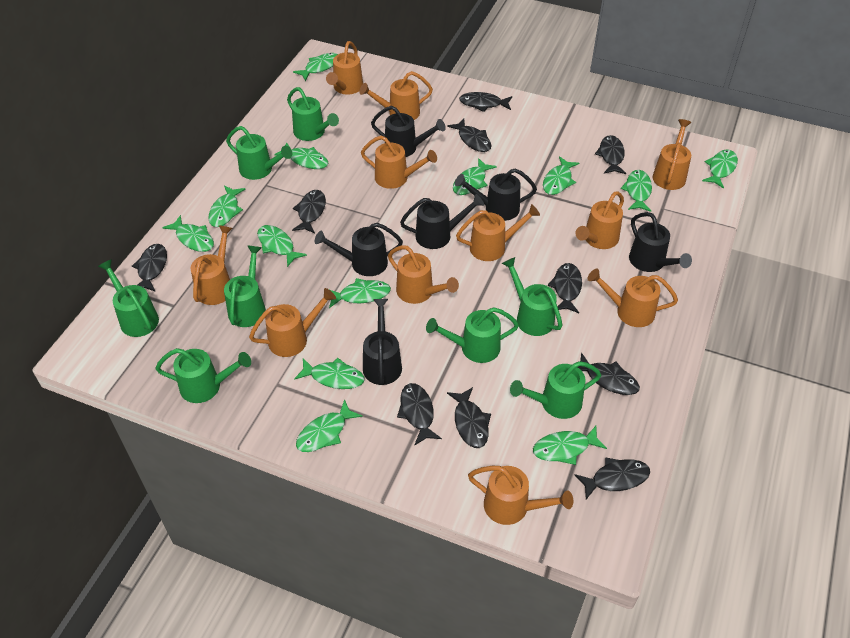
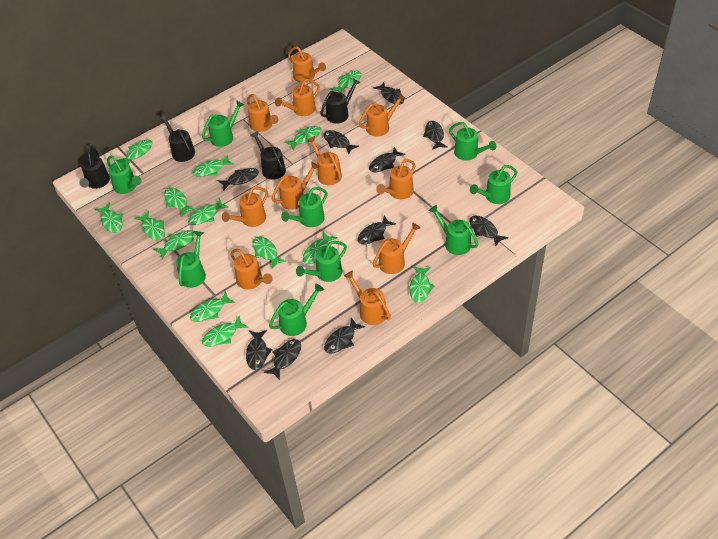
black watering can: [315,223,403,276] [363,299,402,385] [371,106,446,157] [400,194,484,249] [455,168,537,221] [629,212,692,272] = 6 -> [79,148,110,189] [160,115,195,162] [250,131,286,180] [320,78,361,124] = 4
green fish: [162,215,214,252] [208,185,245,227] [257,225,307,267] [274,142,328,169] [293,53,338,81] [294,358,364,389] [296,399,363,452] [329,278,391,308] [453,158,497,195] [533,426,607,465] [543,156,579,195] [621,170,652,212] [702,149,738,189] = 13 -> [95,203,123,233] [117,139,152,164] [134,211,165,240] [153,230,196,259] [164,188,195,217] [188,198,229,225] [190,292,235,322] [193,155,234,177] [202,316,249,347] [253,236,286,269] [284,126,321,150] [303,231,337,264] [330,70,361,93] [410,266,435,303] = 14
green watering can: [98,259,159,337] [155,348,251,403] [224,245,266,327] [226,126,292,180] [287,87,339,141] [426,307,519,363] [502,257,563,336] [510,361,601,419] = 8 -> [107,156,141,194] [176,231,206,288] [202,100,244,147] [269,283,324,336] [281,187,328,227] [296,241,347,282] [429,205,478,255] [449,122,496,160] [470,165,517,204] = 9

